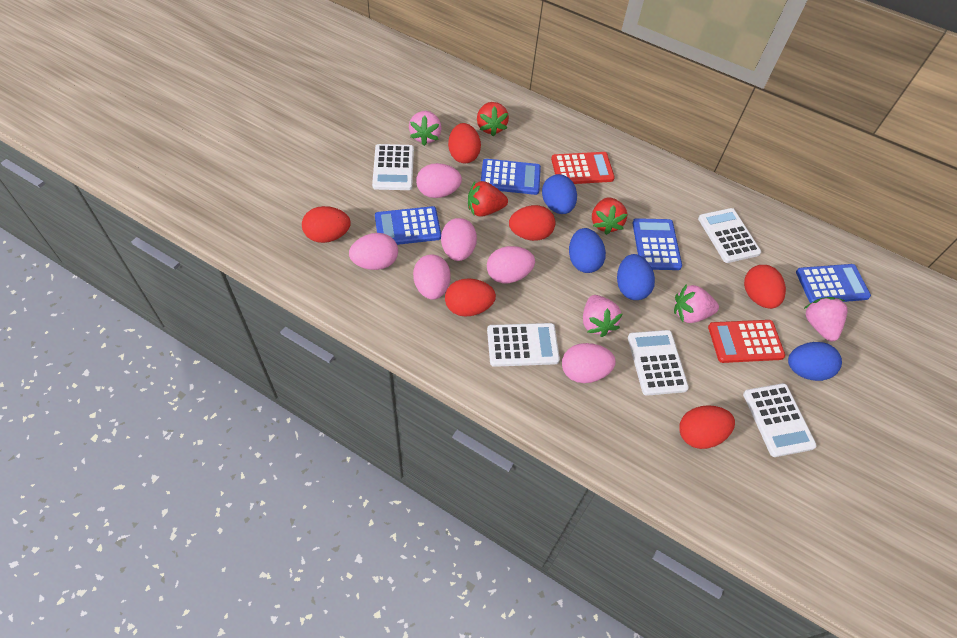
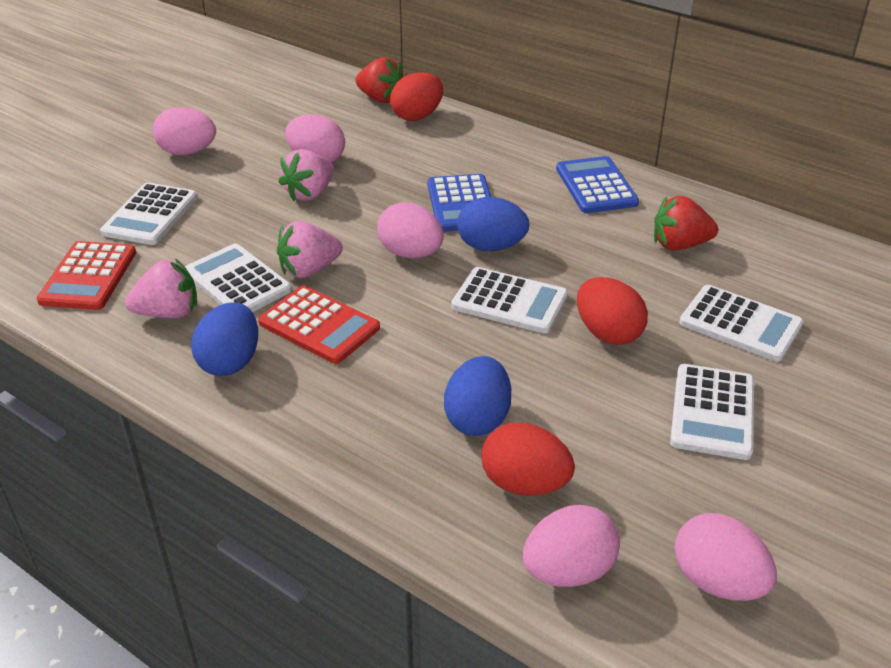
blue calculator: [375,206,441,245] [481,159,541,195] [632,218,682,270] [796,264,871,303] = 4 -> [427,174,491,232] [556,156,639,213] = 2
blue egg: [542,174,577,214] [569,228,606,273] [617,254,655,300] [788,342,842,381] = 4 -> [191,303,258,376] [444,356,511,436] [457,197,529,251] = 3
pink egg: [349,233,398,270] [413,255,451,300] [416,163,462,198] [441,218,477,261] [487,246,535,283] [562,343,616,383] = 6 -> [153,107,216,155] [285,114,345,163] [377,202,444,258] [523,505,620,587] [675,513,776,601] = 5
pink strawberry: [409,111,442,146] [583,295,622,337] [674,284,719,323] [804,297,847,342] = 4 -> [125,259,197,318] [277,221,343,278] [279,149,334,201] = 3
red egg: [302,206,351,243] [445,278,496,317] [448,123,481,164] [509,205,555,241] [679,405,735,449] [744,265,786,309] = 6 -> [390,72,443,121] [481,423,575,496] [577,277,648,345] = 3
red strawberry: [468,181,508,217] [477,102,509,136] [592,197,627,235] = 3 -> [355,57,403,103] [654,196,718,251] = 2

